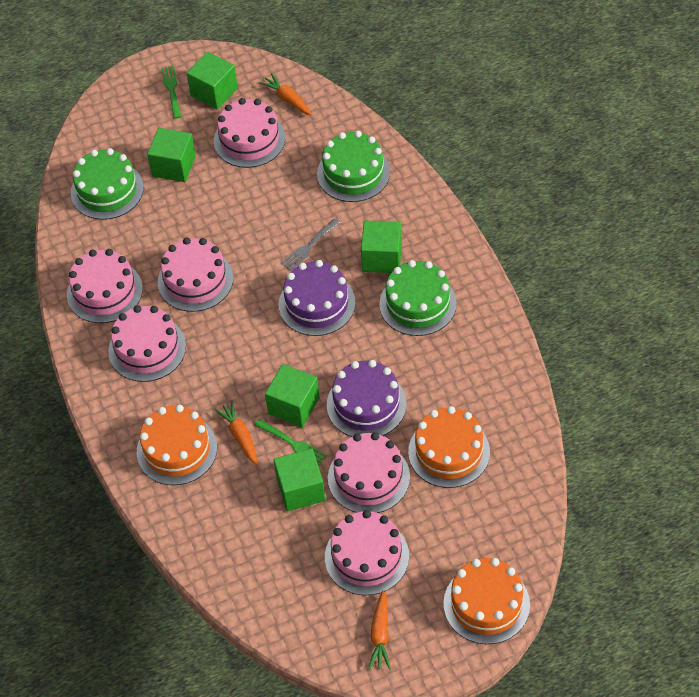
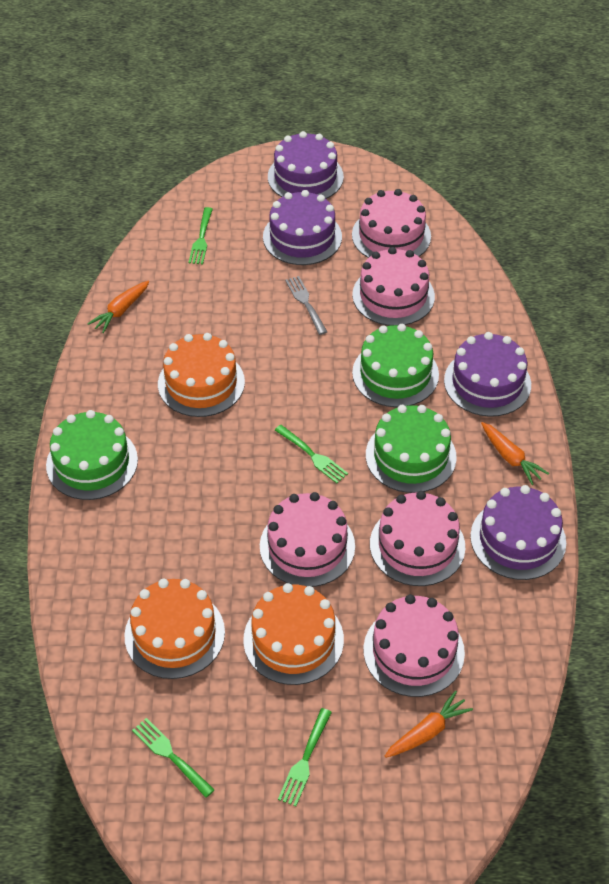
green cube: [147,128,196,182] [187,52,238,110] [265,364,320,427] [274,448,325,511] [361,221,402,273] = 5 -> none = 0
green fork: [161,65,181,119] [254,419,326,466] = 2 -> [132,718,214,798] [188,207,213,265] [275,425,348,483] [278,708,332,806] = 4
pink cake: [67,249,143,323] [108,305,186,382] [158,237,233,312] [214,98,285,168] [325,510,409,595] [328,432,410,513] = 6 -> [260,492,355,587] [352,189,431,258] [352,247,435,326] [363,594,465,697] [370,491,465,586] = 5
purple cake: [279,260,355,336] [327,360,407,437] = 2 -> [263,190,342,265] [268,131,344,199] [444,332,531,417] [470,485,566,580] = 4

